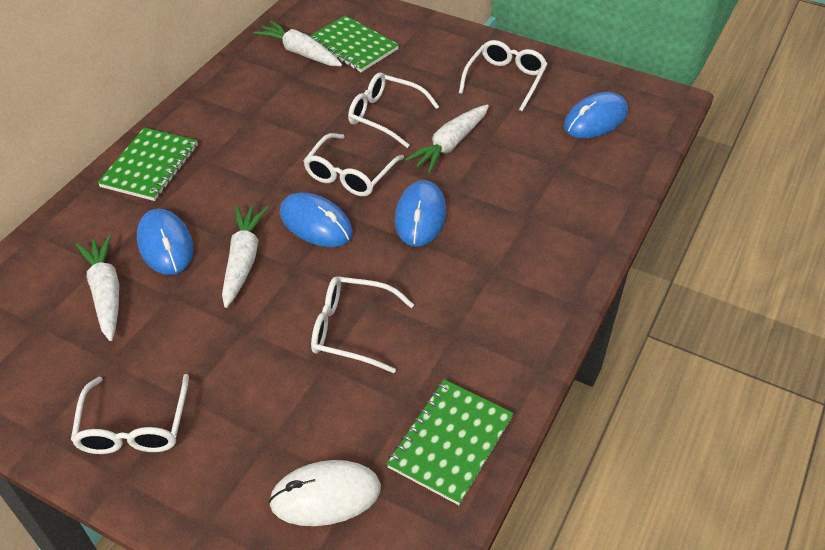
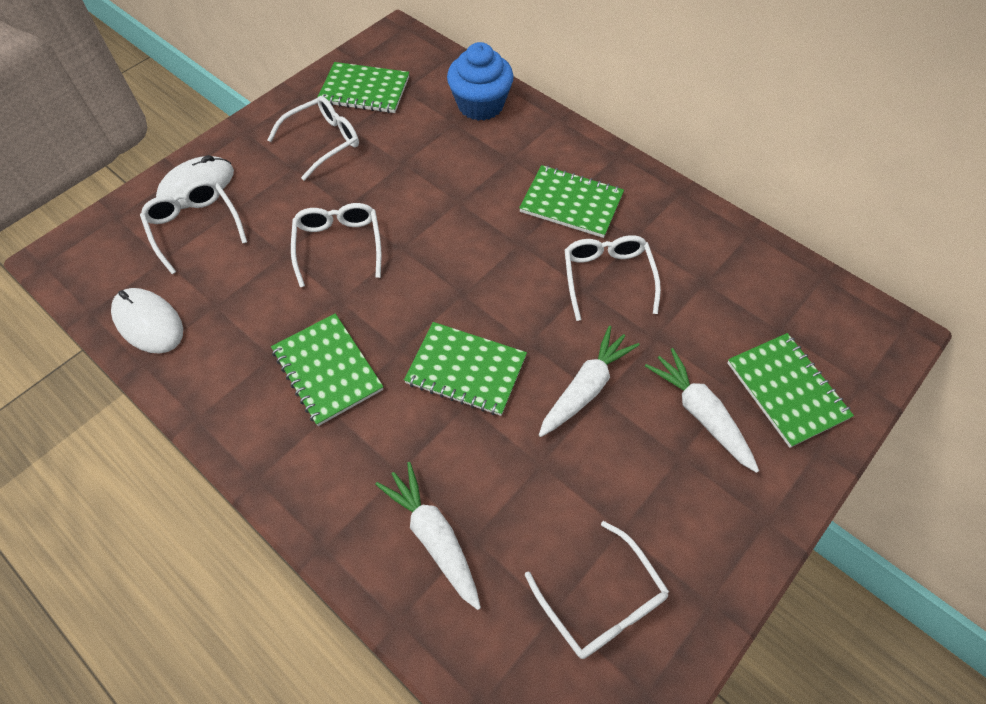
blue cupcake: none = 0 -> [447,42,514,121] = 1
blue mouse: [137,209,194,275] [280,193,353,247] [395,180,446,246] [564,92,628,138] = 4 -> none = 0
green notebook: [97,127,198,201] [310,15,399,72] [387,379,514,505] = 3 -> [271,313,383,426] [317,62,409,113] [404,322,527,416] [519,165,624,238] [728,333,854,448] = 5
white carrot: [76,235,119,341] [222,205,268,308] [253,20,342,66] [405,104,489,173] = 4 -> [375,462,481,610] [539,325,639,437] [645,348,759,473] = 3
white mouse: [269,460,381,526] = 1 -> [111,288,183,354] [156,155,234,209] = 2

